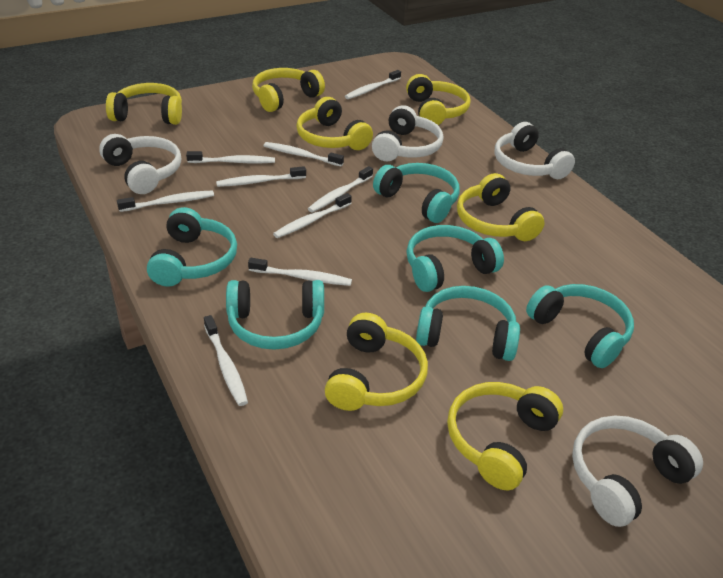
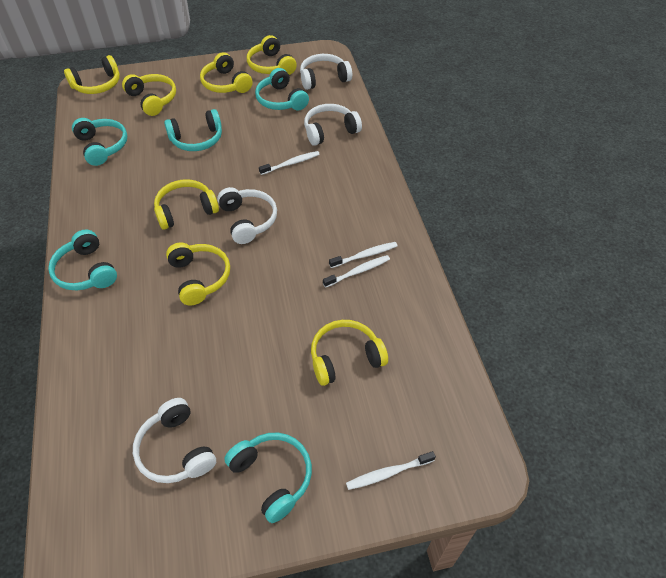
turquoise headphones: [147,207,237,286] [226,280,324,350] [373,163,460,223] [407,225,504,292] [416,286,520,361] [526,284,634,368] = 6 -> [48,230,117,290] [72,118,127,166] [164,109,222,151] [224,433,312,523] [255,68,309,110] = 5
white toothbrush: [117,190,214,212] [186,151,275,163] [204,315,248,406] [216,166,306,187] [248,258,352,286] [264,142,344,166] [273,193,352,238] [308,166,373,212] [345,70,401,99] = 9 -> [259,151,320,175] [323,255,390,288] [329,242,398,268] [346,451,436,490] = 4

